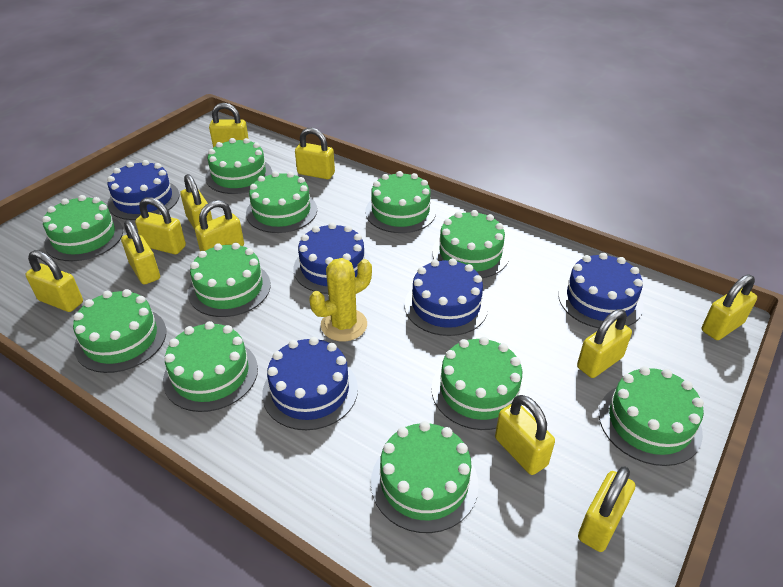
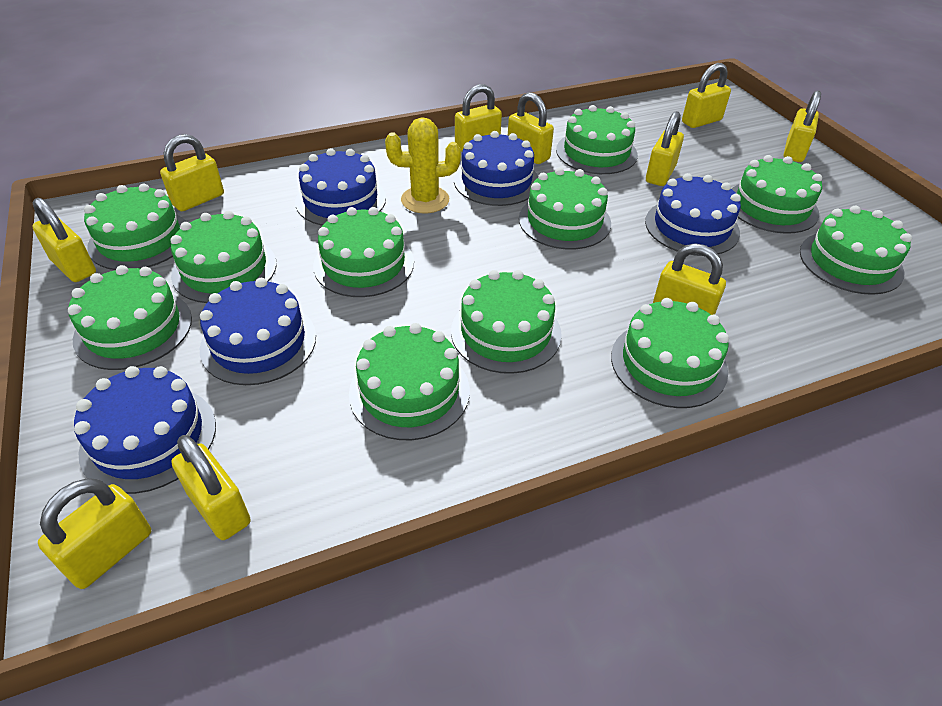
yellow padlock: [25,250,83,312] [121,220,160,285] [135,197,186,254] [180,174,213,229] [195,200,244,251] [209,103,249,148] [295,128,335,179] [495,395,555,475] [577,309,632,378] [578,467,635,552] [702,275,757,340] = 11 -> [32,198,96,282] [38,478,151,589] [160,134,224,211] [171,435,251,540] [455,84,502,152] [508,92,554,164] [646,111,684,186] [653,243,726,315] [682,63,731,128] [784,90,821,162] = 10

